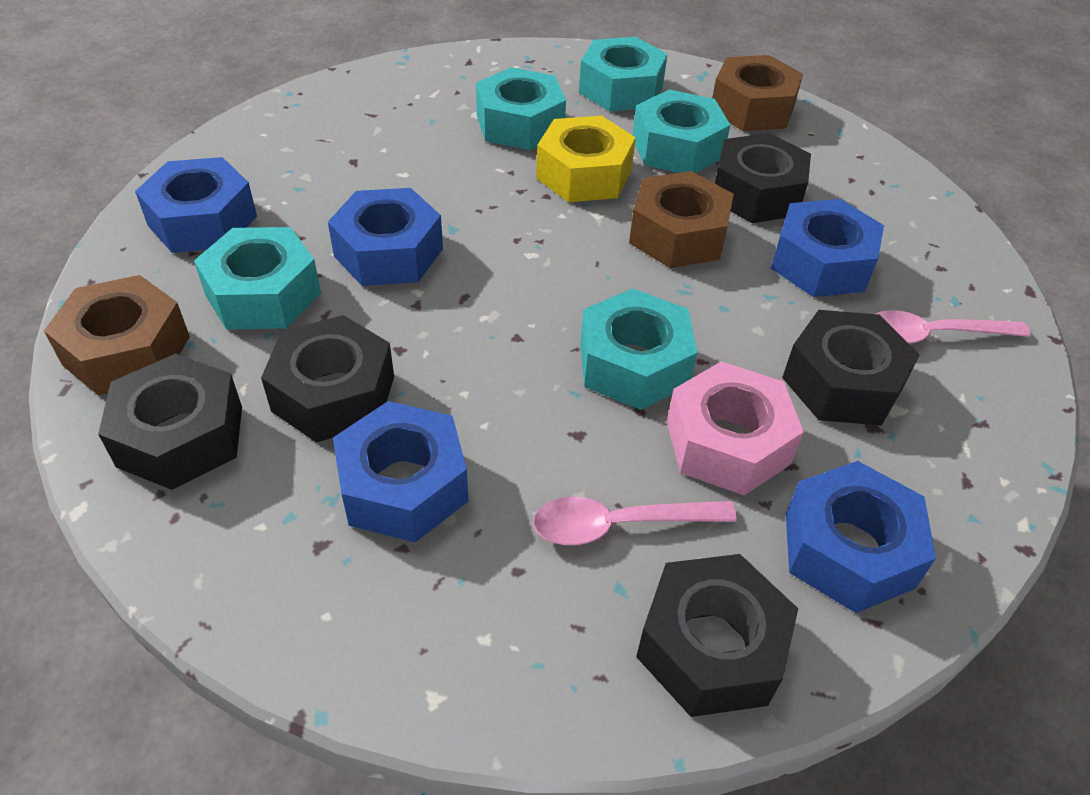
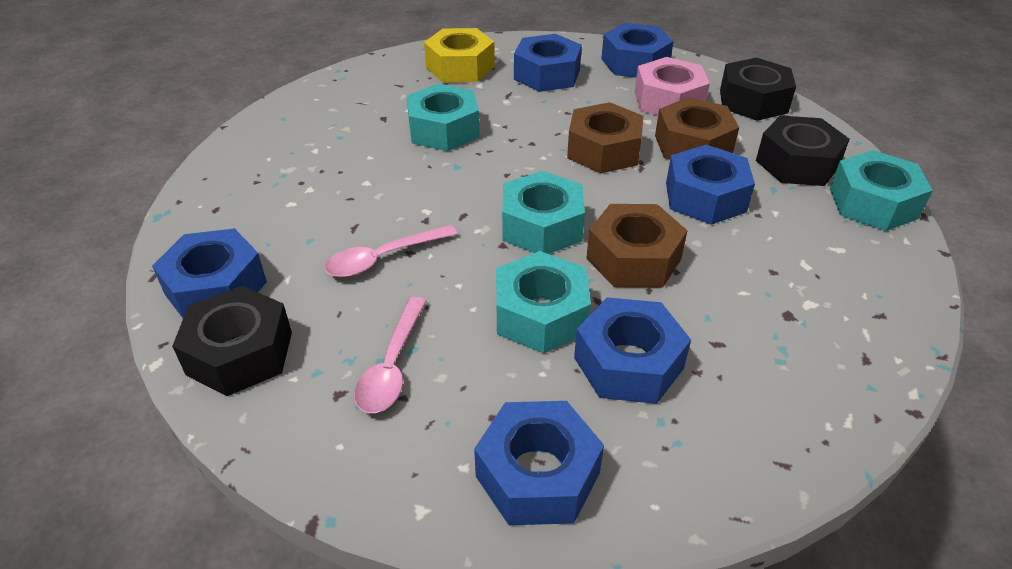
black nut: [98,353,242,490] [261,315,394,443] [636,554,798,717] [715,133,811,223] [782,310,920,425] = 5 -> [172,286,292,396] [720,57,796,121] [756,116,850,186] = 3
blue nut: [135,157,257,253] [328,188,443,286] [333,401,469,542] [771,199,884,297] [786,461,936,613] = 5 -> [152,228,267,318] [474,401,604,525] [514,34,582,92] [574,297,691,404] [601,23,674,78] [666,145,755,225] = 6
turquoise nut: [194,227,321,330] [476,67,566,150] [579,37,668,112] [580,289,697,410] [632,90,730,173] = 5 -> [407,83,480,151] [496,251,591,354] [502,171,585,254] [830,150,933,231] = 4

